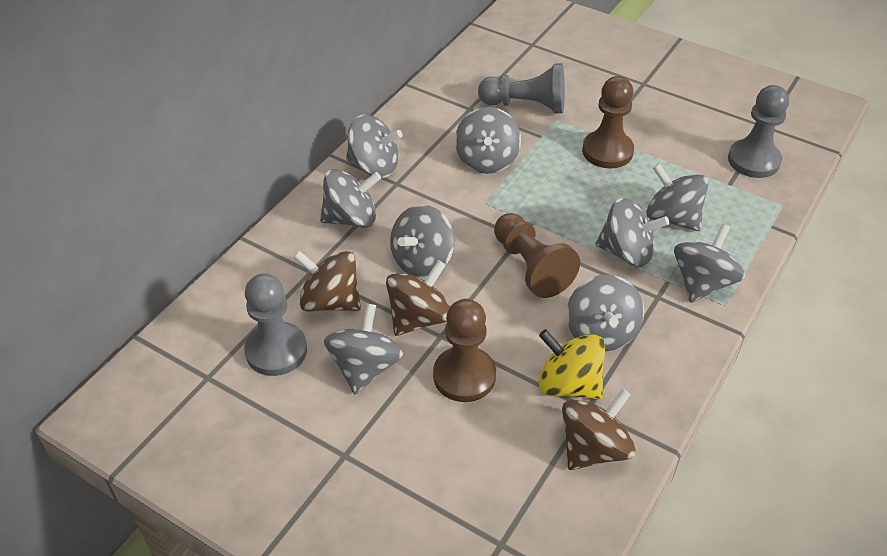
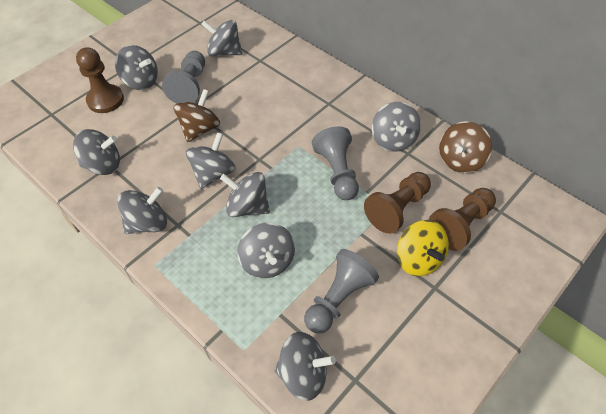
brown spinning top: [293,250,361,312] [386,260,450,336] [562,388,636,470] = 3 -> [174,89,220,142] [439,121,492,173] = 2

